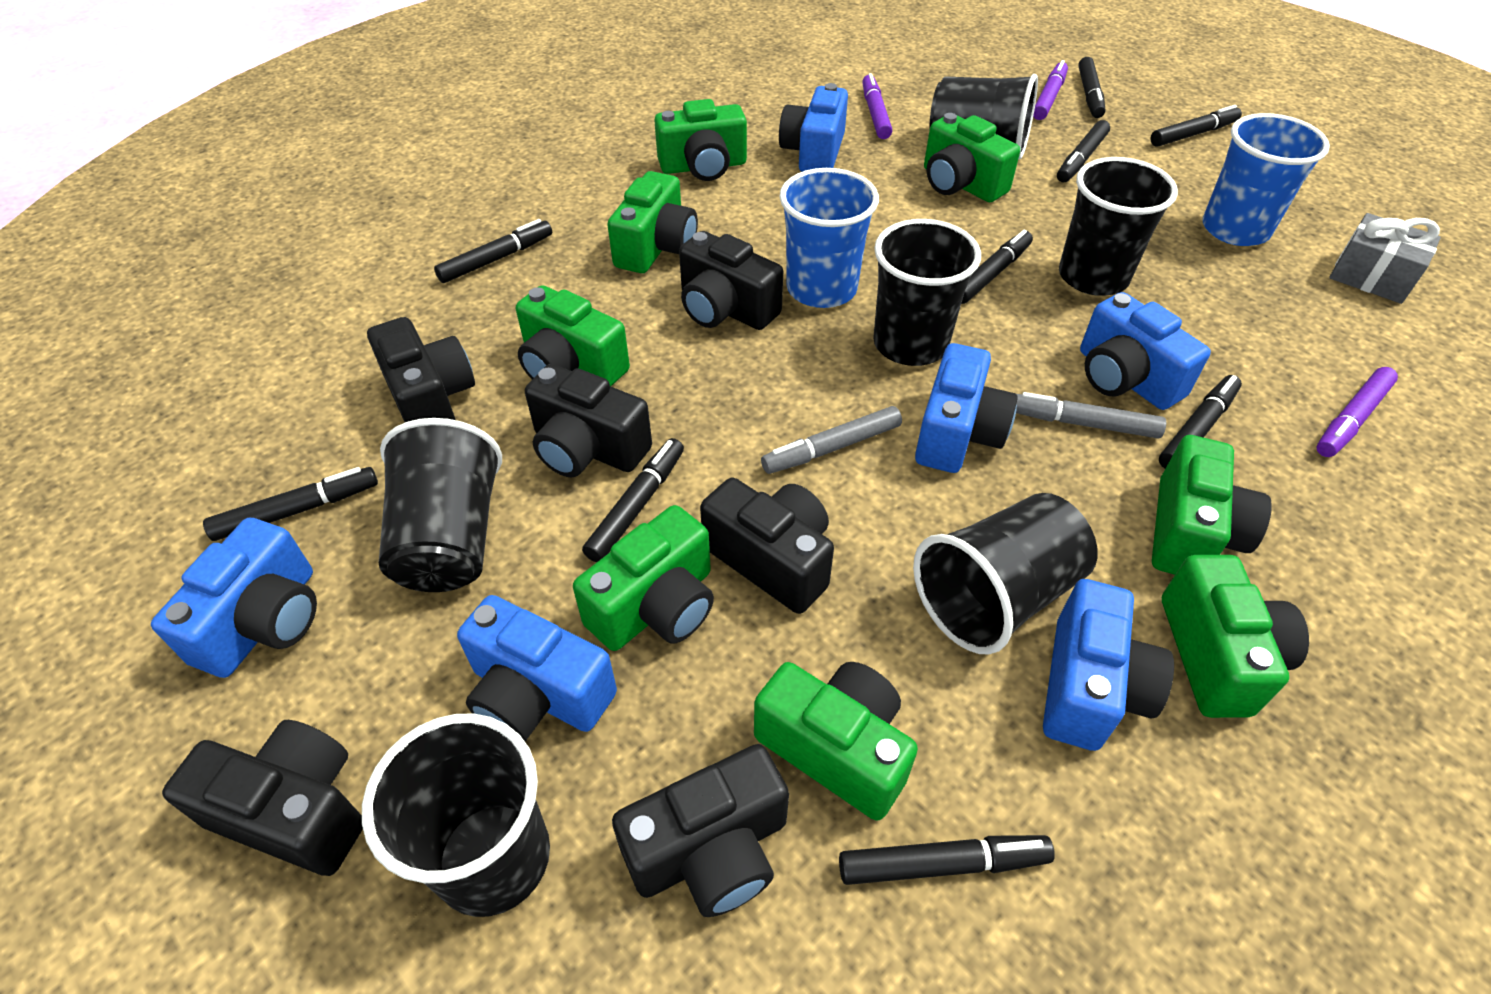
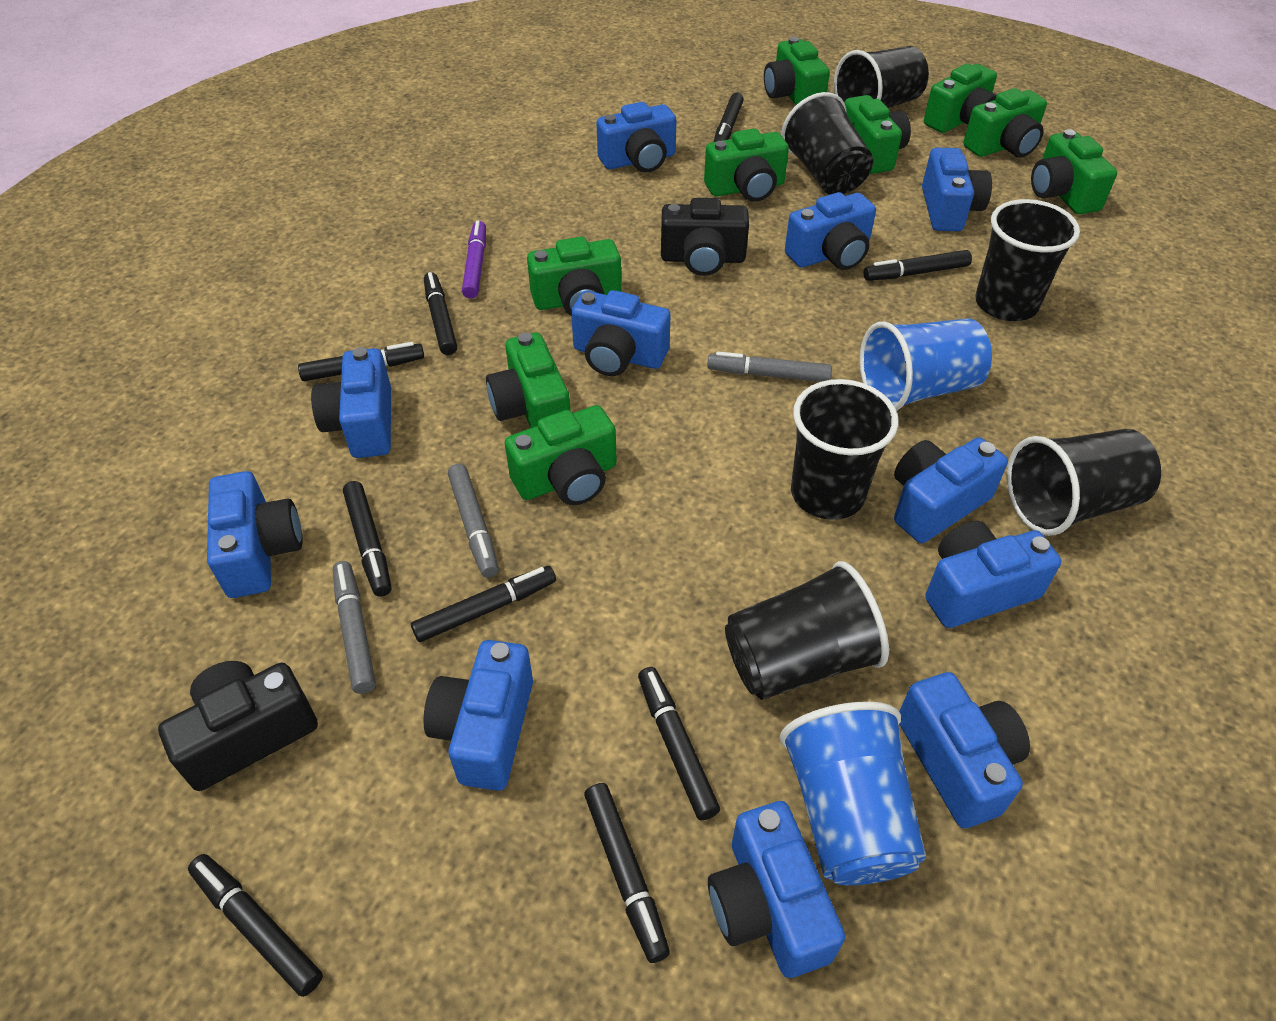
black camera: [162,720,363,876] [367,317,475,422] [525,364,652,477] [612,744,789,917] [679,231,783,330] [700,478,834,614] = 6 -> [158,661,318,791] [661,198,749,276] = 2
blue camera: [151,518,317,678] [457,595,617,741] [779,83,848,172] [915,343,1018,473] [1043,579,1174,751] [1080,292,1211,410] = 6 -> [207,471,303,598] [311,347,391,458] [423,640,533,791] [571,290,671,376] [596,102,676,173] [708,801,845,978] [785,192,876,270] [894,437,1008,543] [899,672,1030,829] [922,148,992,231] [925,521,1061,628] = 11
green camera: [516,285,630,386] [573,505,714,651] [607,171,698,273] [654,99,747,181] [754,662,918,821] [924,113,1020,202] [1152,435,1272,575] [1162,555,1309,718] = 8 -> [486,333,570,428] [505,405,617,505] [527,237,621,316] [704,129,789,202] [764,37,830,105] [844,95,911,174] [924,64,997,133] [963,88,1047,158] [1031,129,1117,214] = 9
grey gift: [1329,213,1441,304] = 1 -> none = 0
grey marker: [761,406,902,474] [1016,392,1166,439] = 2 -> [333,561,376,694] [448,464,499,578] [707,351,832,382] = 3
purple marker: [862,73,892,139] [1033,60,1068,120] [1316,367,1398,457] = 3 -> [462,221,486,299] = 1

